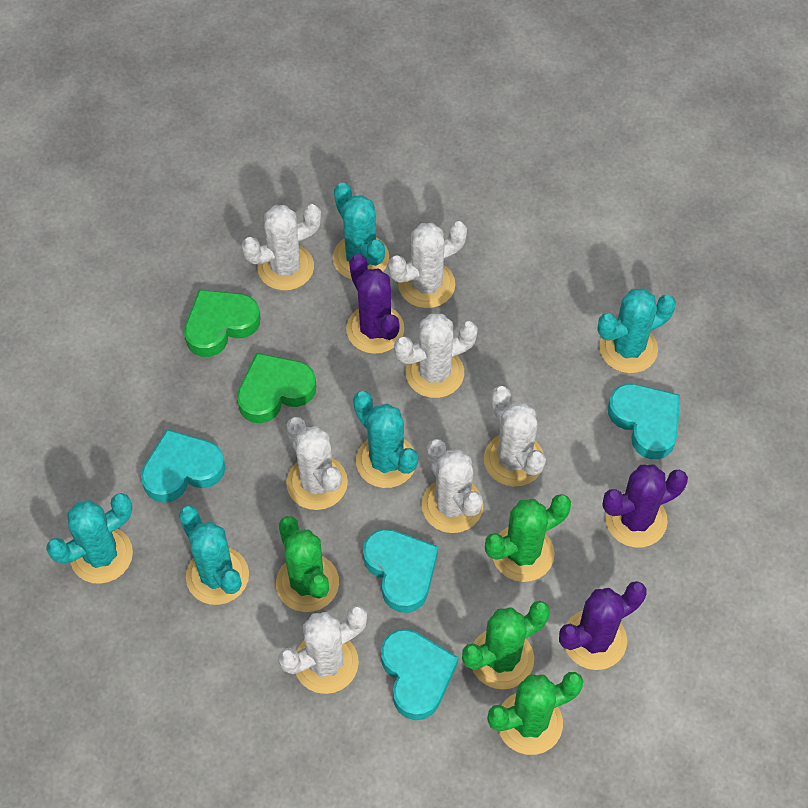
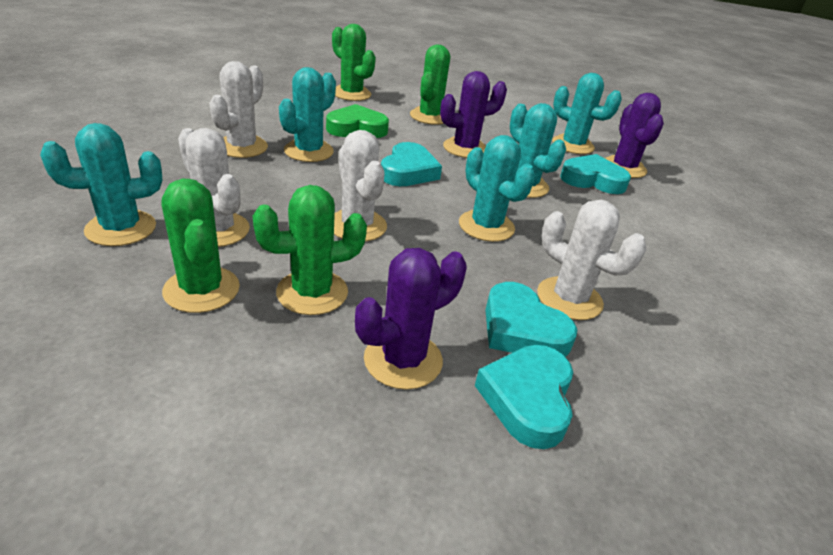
green heart: [184,290,260,357] [237,353,316,423] = 2 -> [326,104,389,138] = 1
white cactus: [241,204,321,291] [278,605,367,694] [286,417,348,510] [388,221,467,308] [394,314,478,398] [422,439,483,533] [484,386,546,487] = 7 -> [178,128,250,247] [209,61,268,158] [334,130,387,242] [537,200,647,320] = 4

